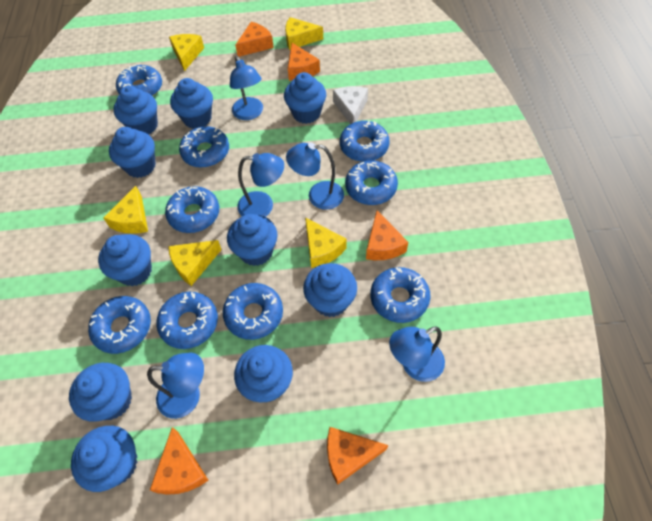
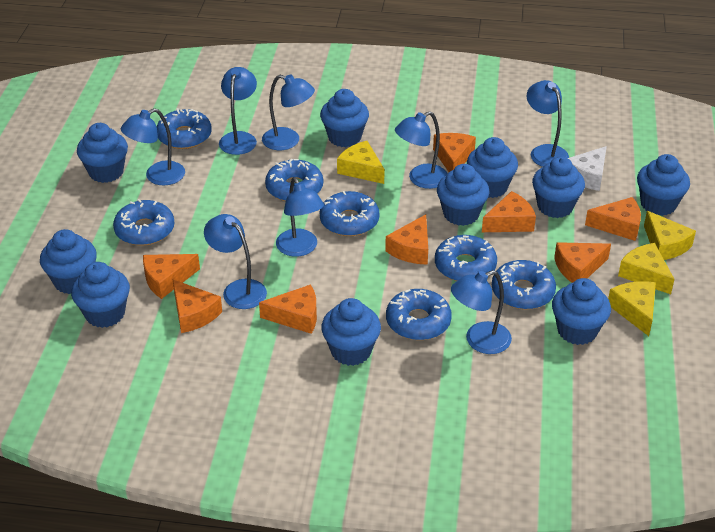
blue donut: [88,296,151,354] [116,65,162,96] [156,292,218,349] [165,186,219,233] [179,126,229,168] [223,283,283,340] [340,121,389,162] [345,160,398,205] [370,267,430,323] = 9 -> [113,199,175,246] [157,108,212,149] [265,159,323,201] [320,191,379,236] [386,289,452,340] [435,235,497,281] [492,260,556,310] = 7
blue lamp: [147,353,204,419] [230,56,263,120] [237,153,284,217] [286,142,344,210] [389,326,445,382] = 5 -> [121,108,185,185] [204,214,267,309] [219,67,257,155] [262,74,315,150] [276,177,324,257] [395,111,448,189] [451,270,512,354] [527,80,569,167] = 8
orange cheese: [150,427,208,495] [235,22,274,57] [288,43,320,81] [327,427,388,485] [366,210,408,260] = 5 -> [143,254,200,299] [173,279,222,333] [259,284,317,334] [385,214,428,265] [433,133,476,172] [482,191,536,232] [554,242,611,283] [585,197,641,241] = 8
yellow cheese: [103,186,148,234] [168,240,222,286] [169,34,204,71] [285,17,323,50] [305,218,347,268] = 5 -> [337,141,385,184] [608,281,656,336] [618,243,675,294] [644,211,696,260] = 4

